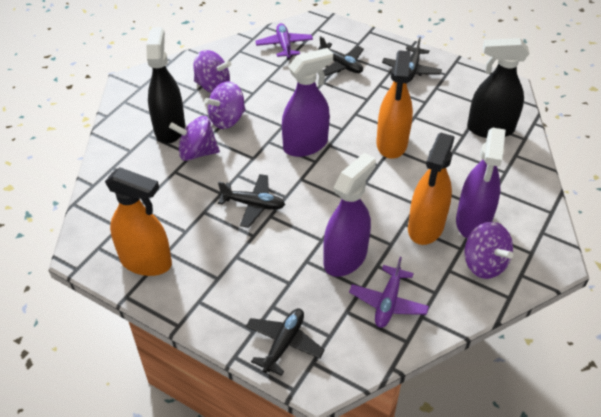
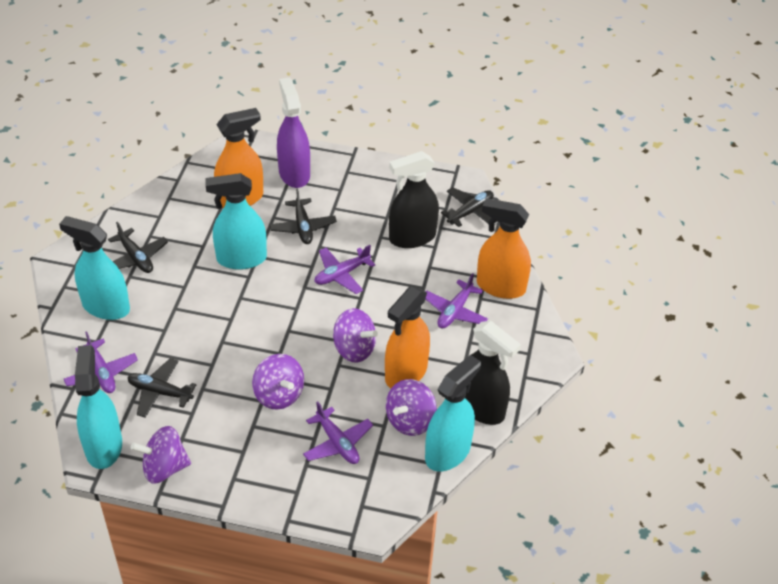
purple plane: [255,23,313,60] [349,257,429,328] = 2 -> [64,332,138,393] [303,401,373,464] [314,245,375,294] [425,273,488,328] = 4
purple spray bottle: [282,48,333,157] [323,153,376,277] [456,127,506,238] = 3 -> [277,77,310,188] = 1
turquoise spray bottle: none = 0 -> [59,216,130,320] [75,345,122,469] [206,173,267,270] [425,355,481,472] = 4

